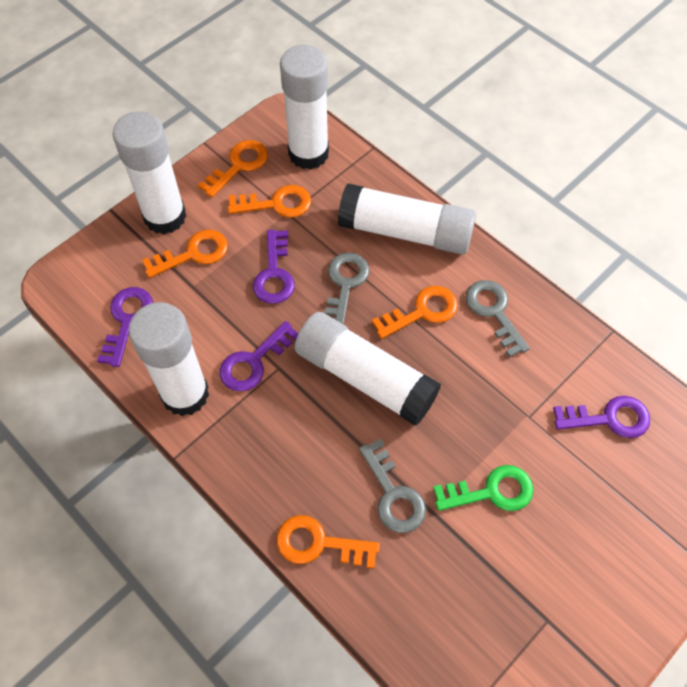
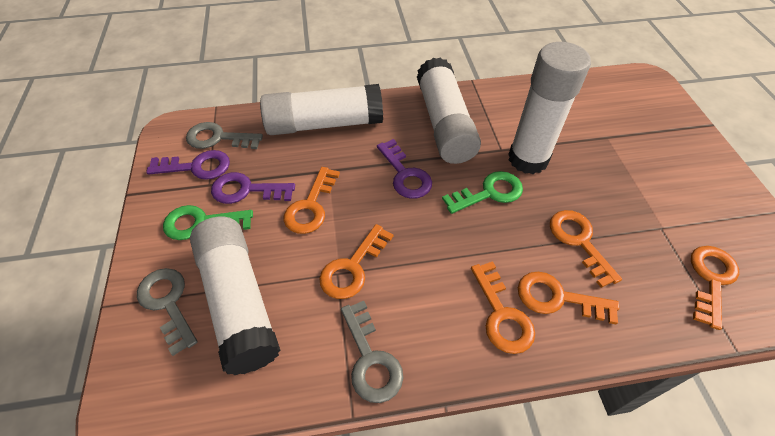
green key: [433,465,534,511] = 1 -> [163,205,253,240] [442,171,523,214] = 2
orange key: [142,230,228,278] [198,140,268,197] [228,185,311,218] [277,515,380,569] [372,286,458,339] = 5 -> [284,167,340,234] [319,224,393,299] [471,261,535,354] [518,272,619,325] [550,210,622,288] [691,246,739,330] = 6
purple key: [97,287,153,367] [219,321,299,392] [253,230,295,304] [553,396,650,438] = 4 -> [146,150,230,180] [211,172,295,204] [377,139,432,199] = 3
white glue stick: [113,111,187,234] [129,302,209,416] [280,45,329,170] [294,312,441,426] [338,183,476,255] = 5 -> [190,217,280,375] [260,84,383,135] [417,57,481,164] [508,42,591,174] = 4

